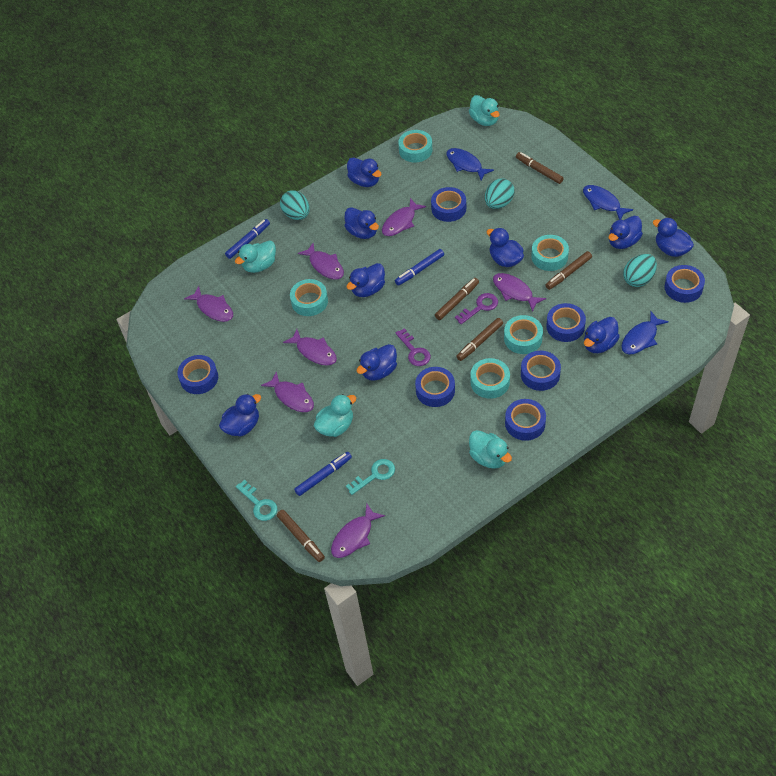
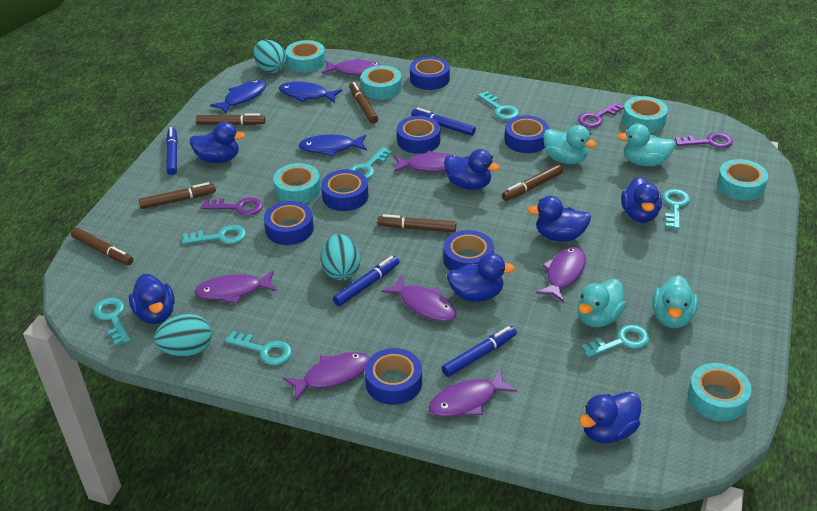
blue duck: [219,394,261,436] [344,207,379,239] [347,157,382,187] [347,263,385,297] [357,344,397,381] [486,228,524,267] [584,317,620,353] [609,216,643,249] [653,218,694,257] = 9 -> [129,274,175,324] [189,122,245,163] [444,149,500,190] [447,253,515,302] [528,196,591,242] [579,392,641,443] [621,177,662,223] = 7
blue marker: [225,219,270,259] [294,452,352,496] [395,249,444,286] = 3 -> [166,127,178,175] [333,256,400,306] [411,108,476,136] [442,326,517,377] = 4
brown marker: [277,510,325,562] [435,278,479,320] [456,318,503,361] [516,152,564,184] [545,251,592,290] = 5 -> [71,228,133,265] [139,182,216,209] [196,114,266,125] [349,82,378,124] [377,214,457,232] [502,164,563,201] = 6
purple key: [395,328,431,366] [455,293,498,324] = 2 -> [201,197,263,216] [578,102,624,128] [675,132,733,148] = 3
turquoise key: [236,480,277,521] [346,459,395,495] = 2 -> [93,298,131,346] [182,225,246,244] [225,331,292,365] [349,147,392,179] [477,91,519,120] [581,325,650,358] [662,189,690,229] = 7
turquoise tape: [290,279,328,316] [398,130,432,162] [470,358,510,399] [504,315,543,354] [531,235,569,271] = 5 -> [273,163,321,203] [286,40,325,72] [361,65,402,100] [622,96,668,133] [688,363,752,421] [717,159,768,201] = 6

